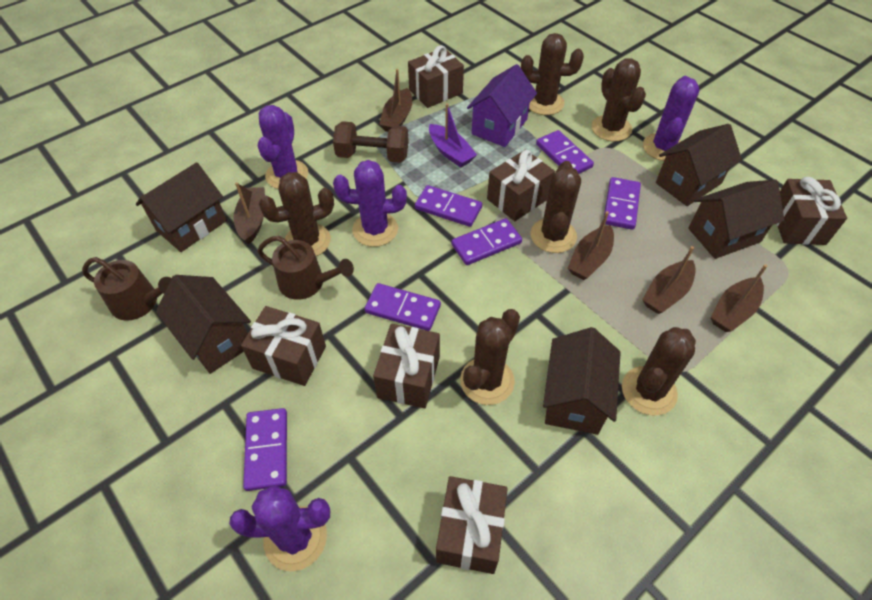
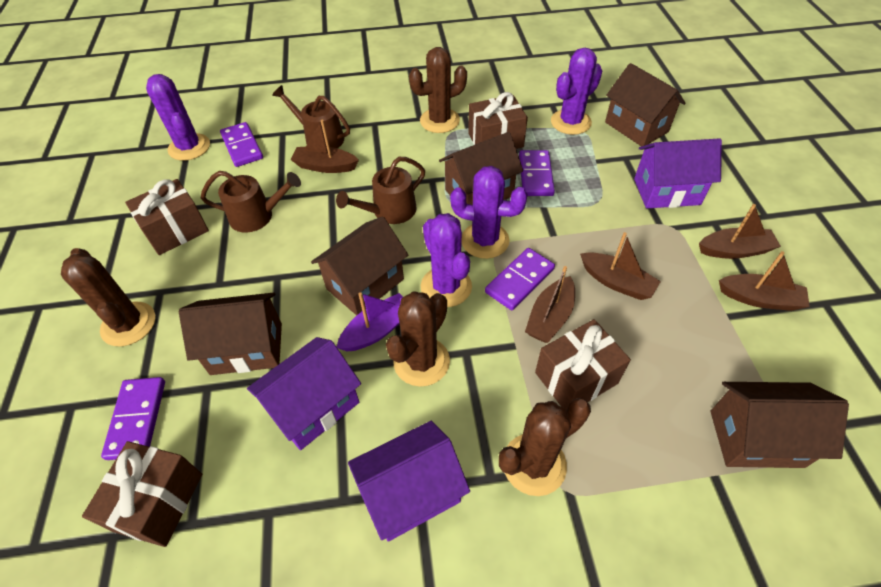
brown cactus: [259,172,334,256] [460,309,520,405] [521,33,584,115] [531,161,581,253] [591,58,646,141] [622,327,696,415] = 6 -> [61,248,155,346] [386,291,450,387] [409,47,467,133] [499,398,591,496] = 4
brown dumbbell: [333,121,409,163] = 1 -> none = 0
brown gift: [241,306,326,386] [373,324,440,408] [408,45,464,108] [436,476,508,574] [487,150,555,221] [776,176,847,245] = 6 -> [82,441,202,547] [125,179,209,255] [468,92,528,149] [535,319,631,410] = 4
brown watering can: [82,257,172,320] [257,236,354,300] = 2 -> [201,171,301,233] [272,85,350,148] [336,157,425,224] = 3
purple domino: [243,408,287,491] [365,283,441,331] [415,185,482,227] [451,218,522,265] [536,130,594,174] [604,177,641,230] = 6 -> [101,377,165,460] [220,122,263,167] [485,248,555,310] [519,150,555,196] = 4
purple house: [467,64,537,147] = 1 -> [247,337,361,450] [348,421,470,542] [634,138,722,208] = 3

